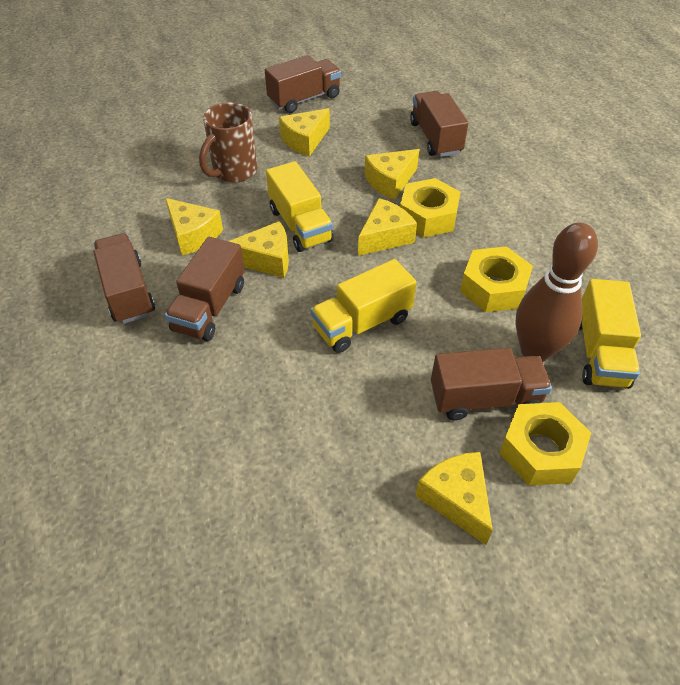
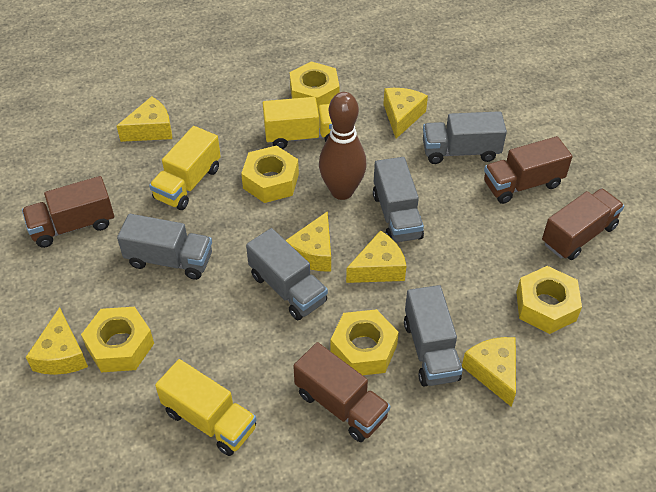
brown mug: [199,102,257,183] = 1 -> none = 0
brown truck: [93,233,155,324] [165,237,245,341] [265,55,341,113] [410,91,468,157] [431,348,552,420] = 5 -> [22,176,114,248] [293,342,390,442] [484,136,573,204] [542,188,624,260] = 4
grey truck: none = 0 -> [117,214,212,280] [246,228,328,320] [373,157,424,243] [404,285,463,387] [423,111,507,164] = 5
yellow nut: [400,178,461,238] [460,246,533,312] [499,402,591,486] = 3 -> [81,307,154,372] [241,145,299,203] [290,61,340,107] [330,309,399,375] [516,266,582,334] = 5

